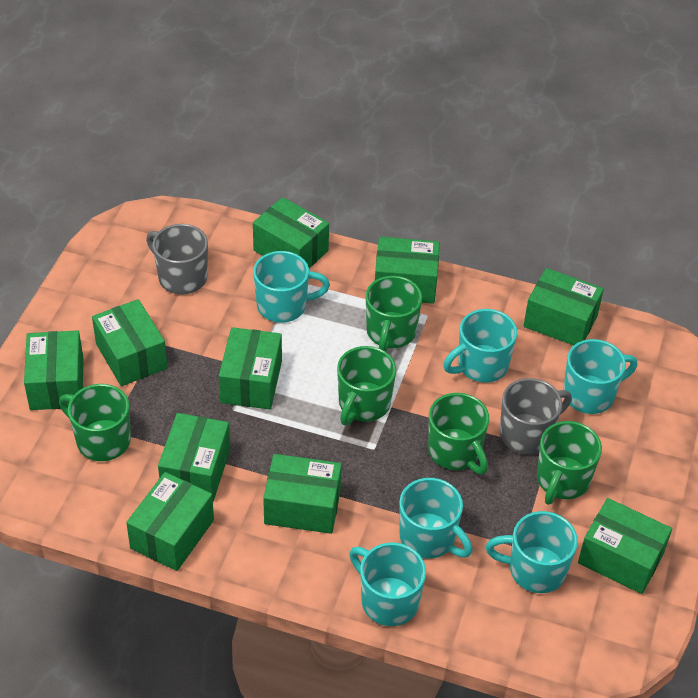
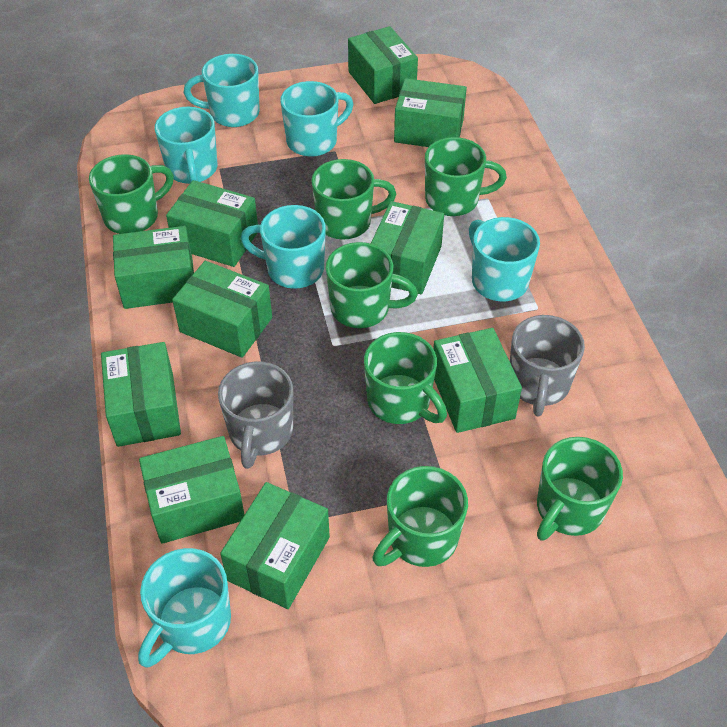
green mug: [59,384,131,461] [337,346,396,426] [366,276,422,352] [428,393,489,475] [537,421,602,505] = 5 -> [89,154,174,234] [311,159,396,240] [326,242,418,328] [364,332,447,424] [372,466,468,567] [425,137,507,216] [537,437,623,541] = 7

